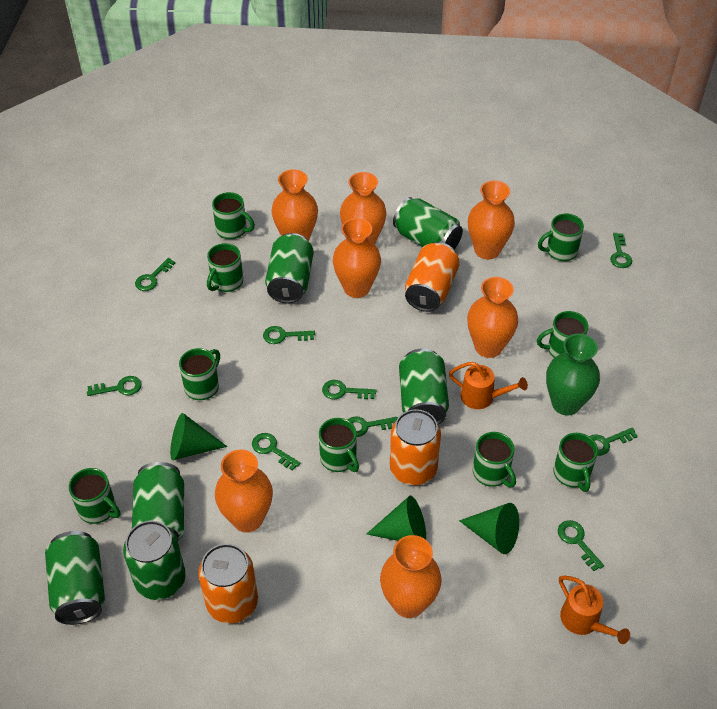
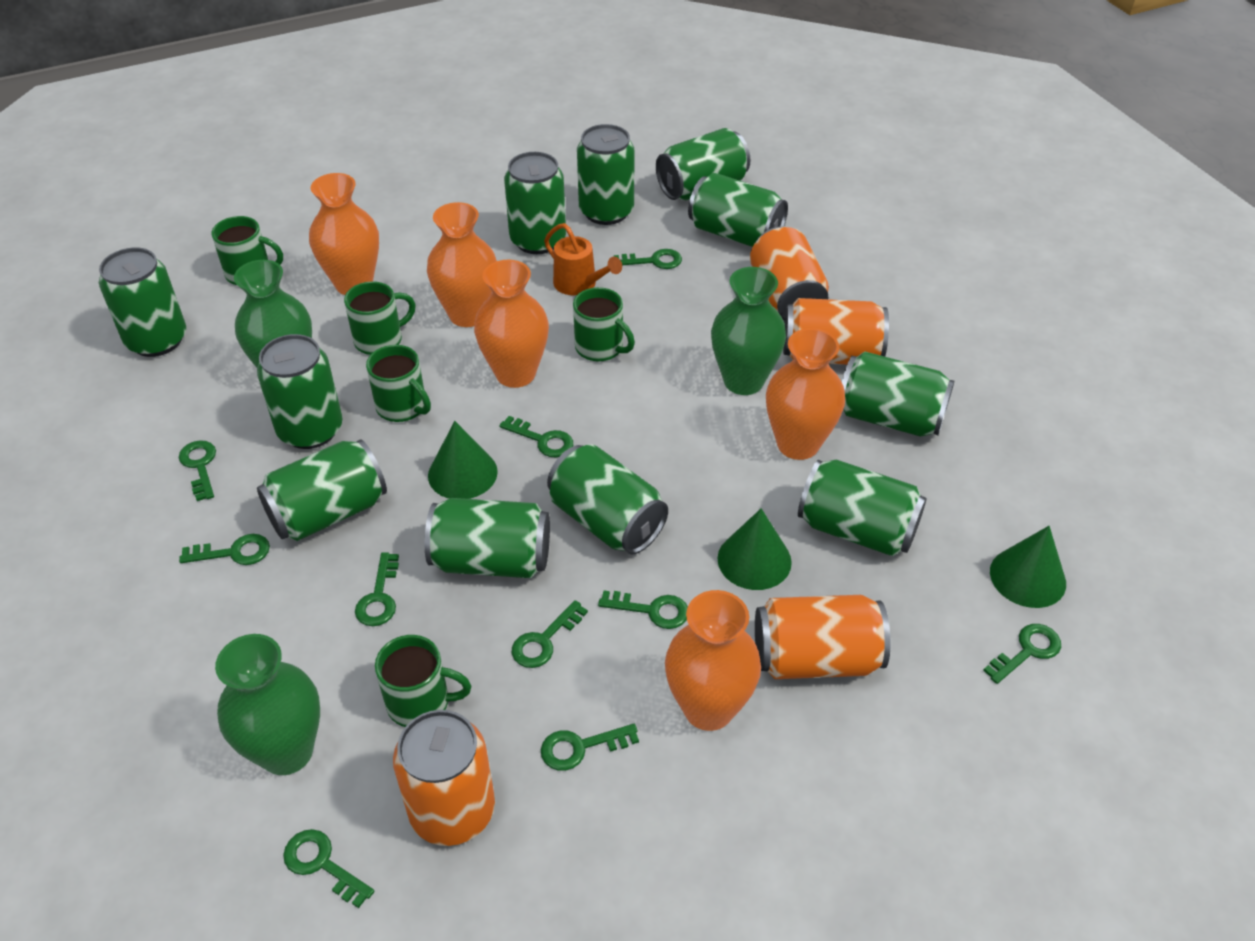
green can: [45,531,105,625] [123,521,186,600] [132,462,184,541] [265,233,314,303] [393,197,463,249] [399,349,449,425] = 6 -> [99,247,186,357] [257,334,343,449] [257,439,387,541] [425,498,550,578] [504,152,566,254] [547,444,668,555] [577,124,634,225] [656,128,750,200] [688,173,788,247] [798,460,927,556] [842,352,955,437] = 11
green key: [87,376,142,396] [135,258,175,291] [252,433,300,471] [263,326,315,344] [322,380,376,399] [347,416,398,437] [558,520,604,571] [589,428,638,456] [610,233,632,268] = 9 -> [179,440,216,501] [179,534,270,565] [283,829,374,908] [355,553,399,626] [499,416,573,457] [512,600,588,668] [541,724,639,771] [598,590,688,629] [614,249,682,269] [983,624,1061,684] = 10
green mug: [69,468,120,524] [179,348,220,400] [207,243,243,292] [212,192,255,239] [319,418,359,472] [473,432,516,487] [537,311,588,358] [538,214,584,261] [554,433,598,492] = 9 -> [212,216,283,285] [344,281,416,355] [366,345,431,422] [375,635,471,727] [573,287,635,362] = 5
green vase: [546,334,600,416] = 1 -> [215,634,320,775] [234,260,312,368] [711,267,786,395] = 3
orange can: [198,544,258,624] [390,409,441,485] [405,242,460,312] = 3 -> [393,710,495,846] [750,227,829,320] [755,595,890,679] [783,298,889,365] = 4
orange vase: [215,450,273,532] [272,169,318,241] [333,218,381,298] [340,172,387,244] [380,535,441,618] [467,277,518,358] [468,180,515,259] = 7 -> [309,173,379,295] [427,202,497,327] [474,259,549,388] [665,590,761,731] [766,328,845,460] = 5
orange watering can: [449,362,528,409] [559,576,630,644] = 2 -> [544,223,622,295] = 1

